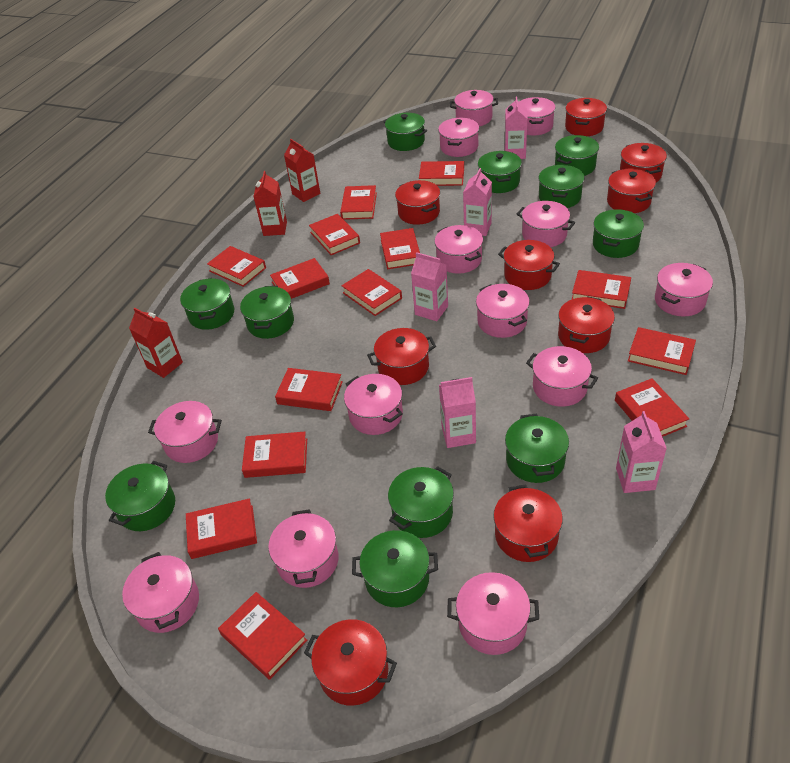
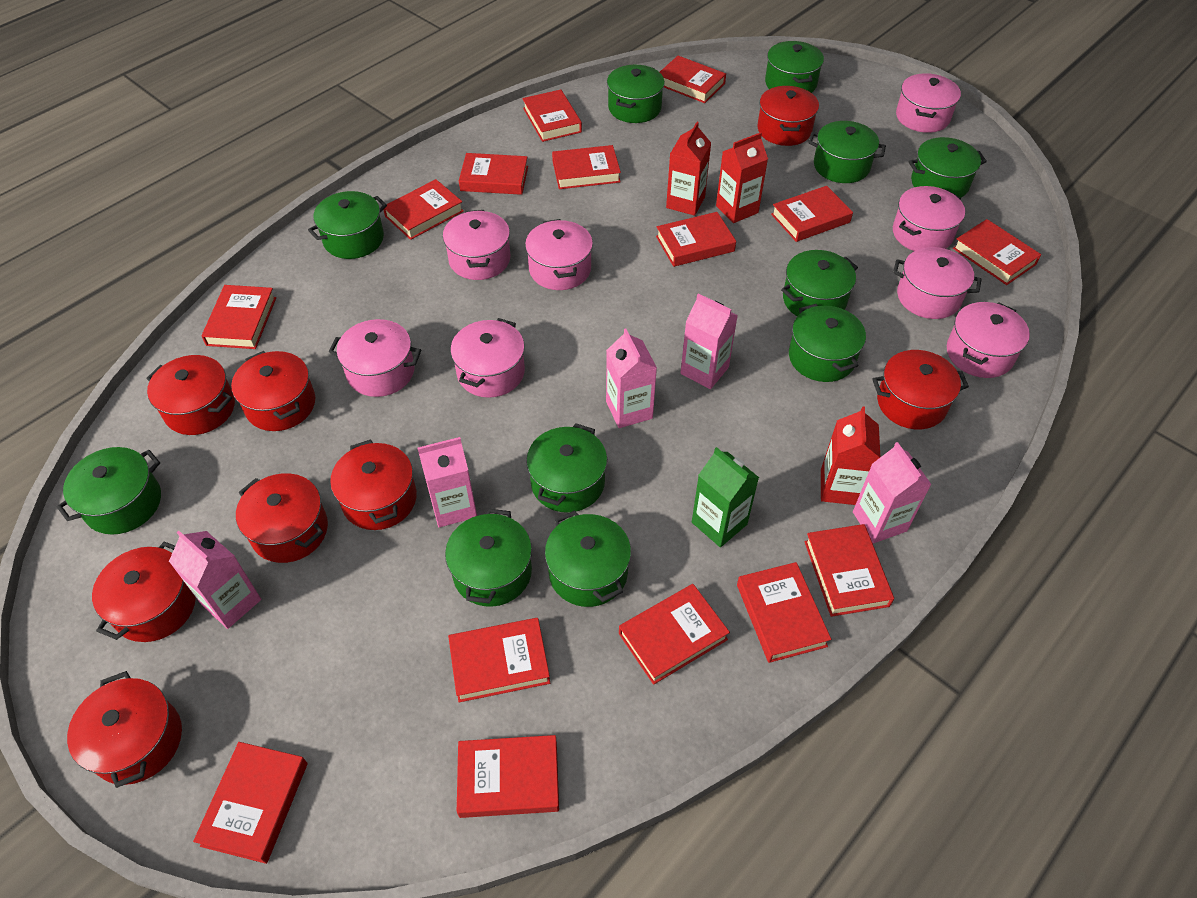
green carton: none = 0 -> [692,447,759,547] = 1
pink pot: [122,552,199,633] [148,401,222,463] [268,509,339,588] [344,374,403,435] [434,225,483,274] [438,118,479,157] [447,572,539,655] [450,90,498,126] [476,284,530,338] [517,201,575,247] [519,97,555,135] [526,346,598,407] [655,263,713,316] = 13 -> [329,319,421,397] [443,210,510,280] [451,318,525,398] [525,219,593,290] [893,186,965,251] [893,247,981,319] [896,73,961,133] [947,302,1030,378] = 8
red book: [186,498,257,559] [207,246,266,287] [218,592,307,680] [242,432,307,478] [270,258,330,299] [275,368,343,411] [309,214,360,255] [340,185,377,220] [341,269,402,316] [380,228,420,269] [419,161,464,186] [572,270,631,309] [615,378,689,437] [628,327,696,375] = 14 -> [193,742,308,864] [201,285,276,349] [384,179,464,240] [448,618,550,702] [457,735,559,818] [459,153,528,195] [522,90,582,142] [552,145,621,189] [619,584,730,685] [656,212,736,267] [660,56,726,103] [737,562,831,663] [771,186,853,242] [804,524,894,617] [953,219,1041,285] = 15
red pot: [304,619,397,706] [367,328,436,385] [395,180,440,225] [493,484,563,562] [498,240,560,290] [558,296,615,353] [565,98,607,136] [607,169,656,213] [620,143,667,182] = 9 -> [67,671,182,788] [92,542,196,642] [146,355,235,435] [231,351,315,431] [236,473,328,563] [330,439,417,530] [757,86,819,146] [872,350,969,429] = 8

